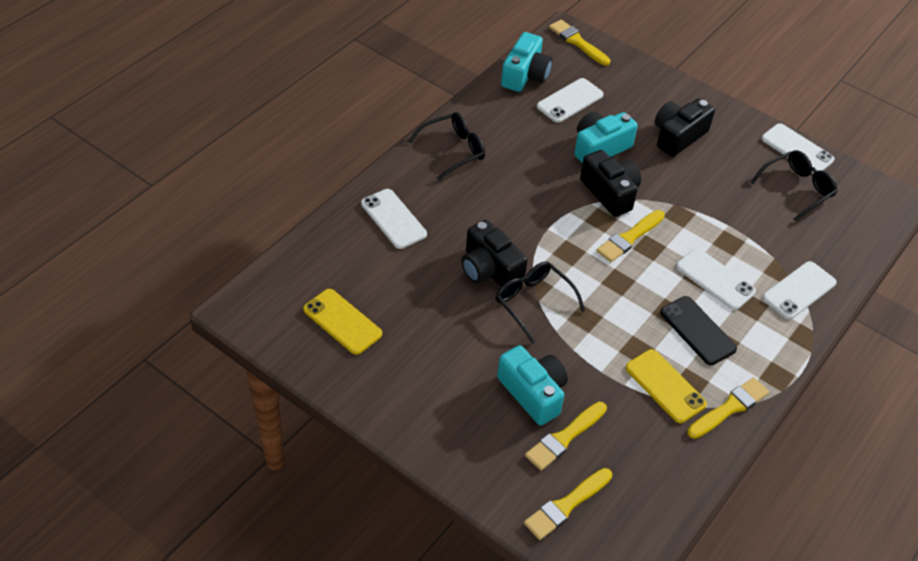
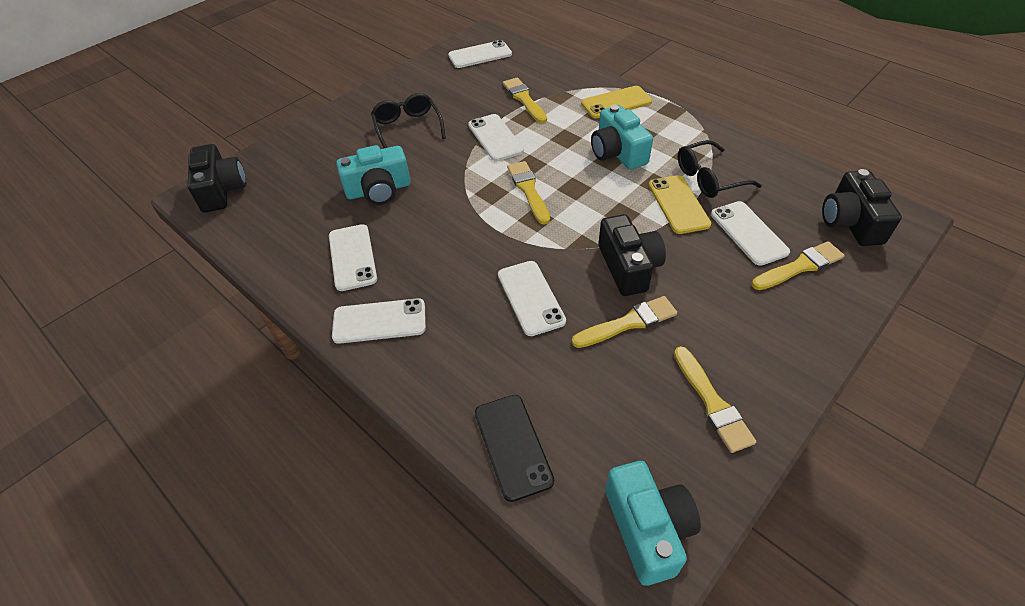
black glasses: [408,112,485,181] [496,261,585,344] [751,150,837,221] = 3 -> [371,93,446,148] [678,140,762,198] = 2
white phone: [361,189,427,249] [537,78,604,123] [676,248,756,310] [762,123,834,174] [763,261,837,319] = 5 -> [329,224,377,291] [332,298,426,344] [448,40,512,68] [468,114,524,161] [498,261,566,336] [711,201,790,266] = 6

